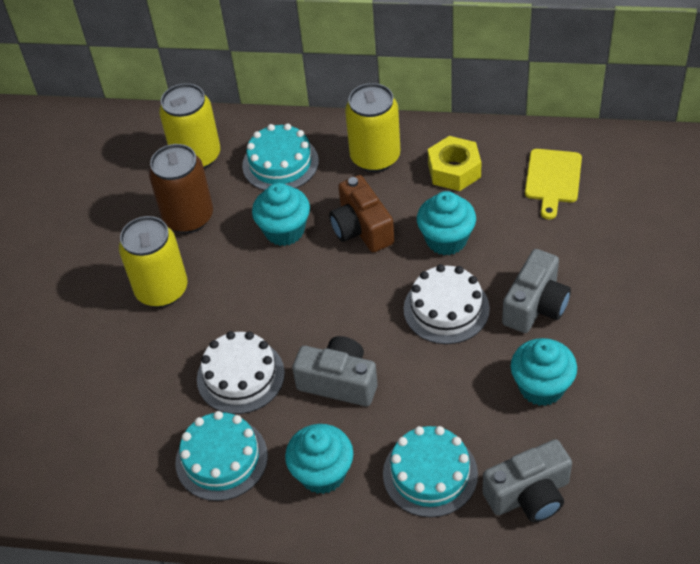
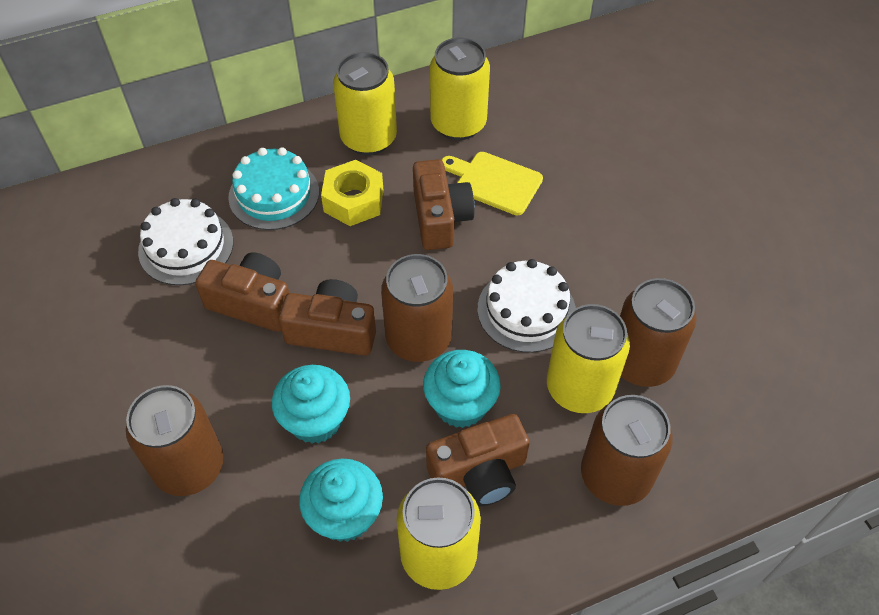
brown camera: [329,175,394,252] = 1 -> [195,252,289,332] [279,279,376,356] [413,159,475,250] [426,414,530,506] = 4
brown can: [149,144,213,233] = 1 -> [126,385,224,496] [381,254,453,362] [581,395,673,506] [620,278,697,387] = 4
grey camera: [292,336,377,406] [482,439,572,522] [502,249,571,333] = 3 -> none = 0
turquoise cake: [176,411,268,501] [242,124,319,190] [383,426,478,517] = 3 -> [228,147,319,230] = 1
turquoise cupcake: [252,183,310,246] [285,424,354,494] [417,191,476,255] [511,338,577,406] = 4 -> [272,365,350,444] [299,459,383,542] [423,350,501,428] = 3
yellow can: [119,216,188,307] [159,83,220,169] [345,83,400,172] = 3 -> [333,52,397,155] [397,477,481,590] [430,37,490,140] [547,304,630,413] = 4

